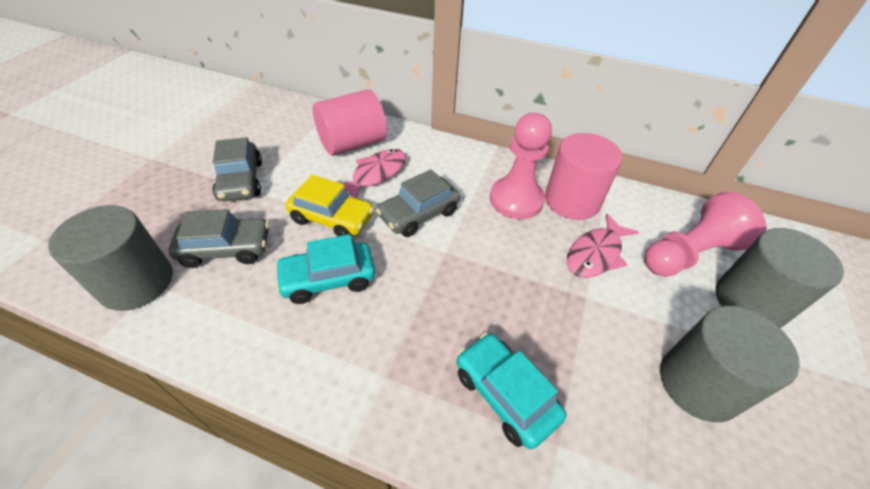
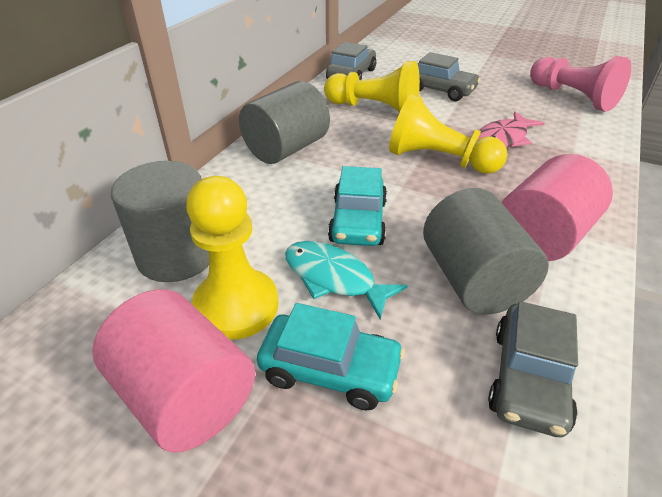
pink fish: [341,149,406,198] [567,214,639,278] = 2 -> [478,112,545,148] = 1
pink pawn: [490,113,552,219] [644,192,766,277] = 2 -> [530,56,631,112] = 1
turquoise fish: none = 0 -> [285,241,408,320] = 1
yellow car: [285,175,374,236] = 1 -> none = 0
yellow pawn: none = 0 -> [186,176,279,340] [324,61,420,112] [389,94,507,174] = 3

